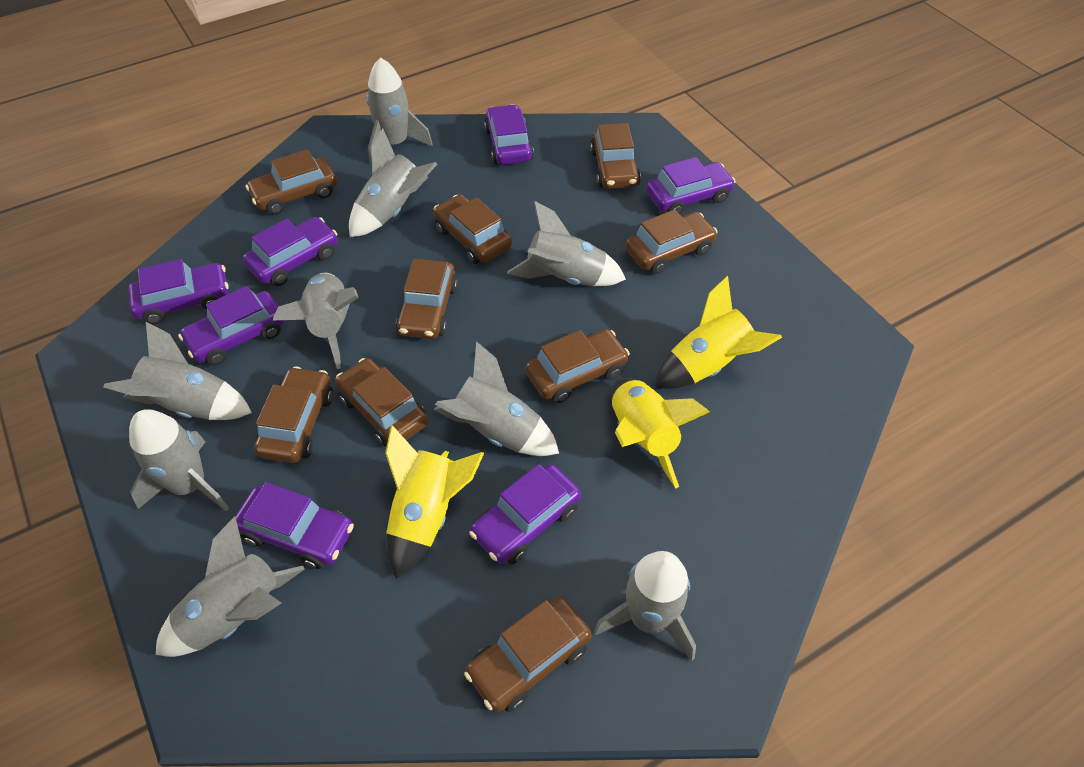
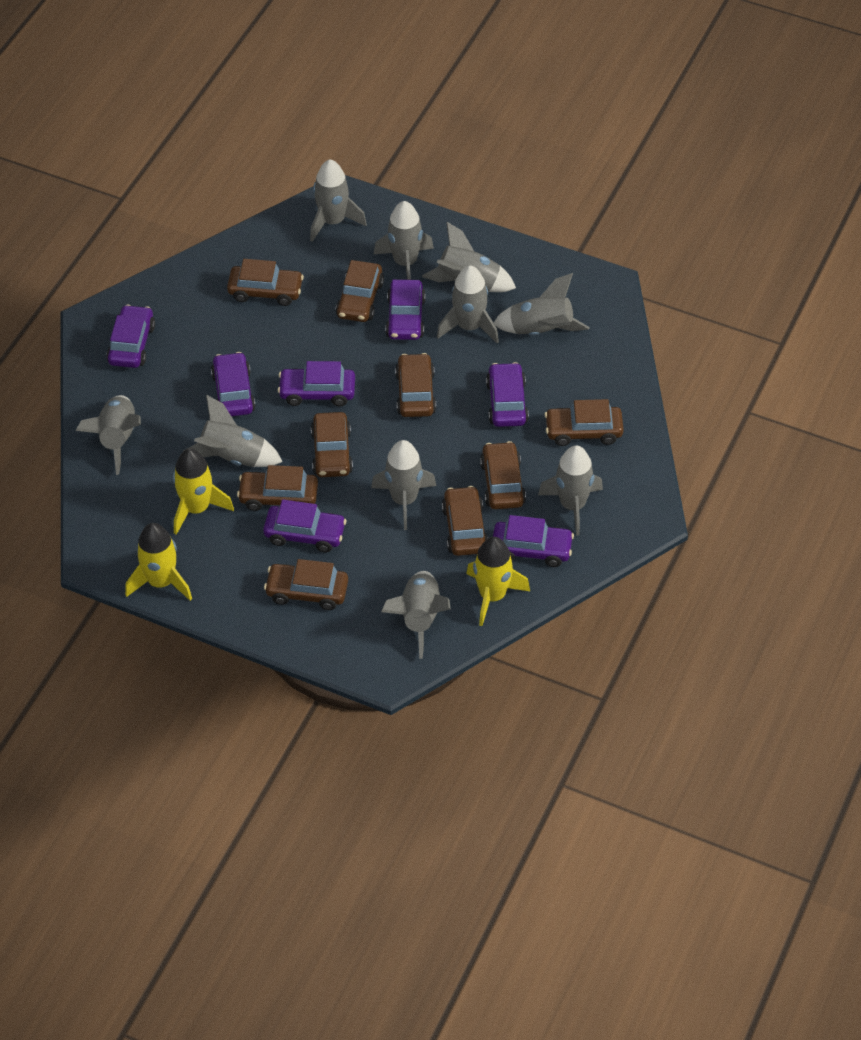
grey rocket: [103,322,252,420] [129,409,229,511] [156,517,305,657] [273,273,358,369] [349,129,437,237] [367,57,433,165] [434,341,559,456] [507,201,626,286] [594,551,696,661] = 9 -> [76,395,141,475] [184,395,283,467] [310,159,367,242] [371,440,436,530] [374,201,434,280] [381,571,450,659] [422,222,516,292] [437,265,499,343] [494,273,589,335] [538,445,603,536] = 10

